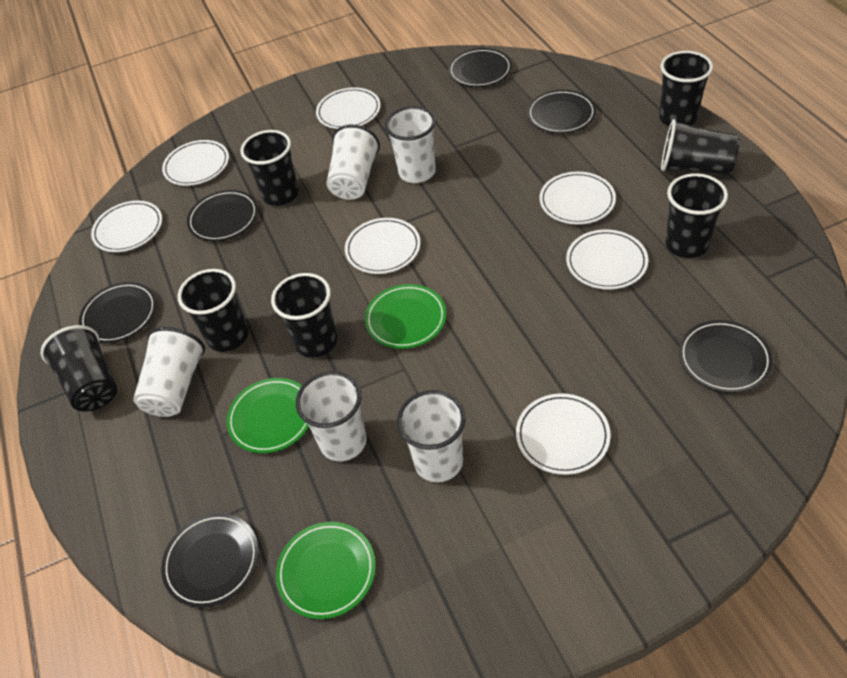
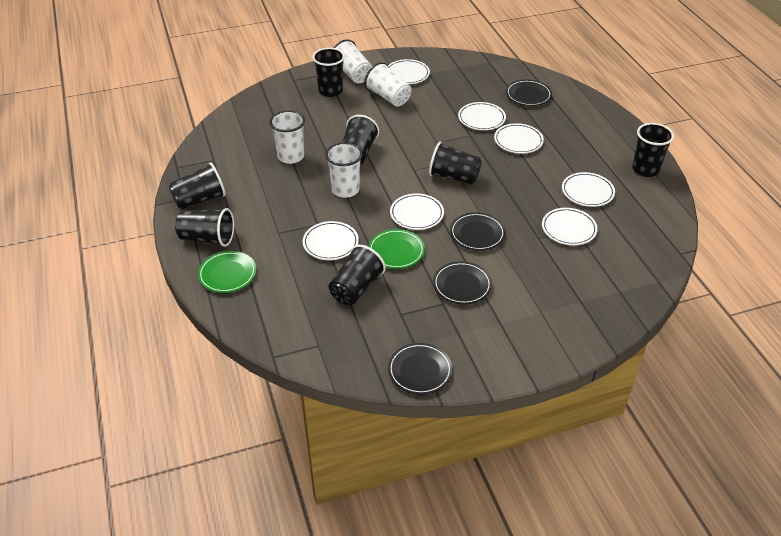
black plate: [79,282,156,343] [161,513,259,608] [187,190,258,242] [448,48,512,87] [527,90,596,134] [679,320,773,393] = 6 -> [388,343,453,395] [433,261,492,305] [450,212,506,251] [506,80,552,106] = 4
green plate: [226,378,309,453] [276,522,376,619] [365,284,446,349] = 3 -> [198,251,256,293] [368,229,425,269] = 2
white cup: [133,327,205,417] [296,371,367,461] [327,125,380,200] [385,106,436,183] [397,390,466,482] = 5 -> [269,110,305,164] [325,142,363,198] [333,39,372,83] [364,62,411,107] = 4

